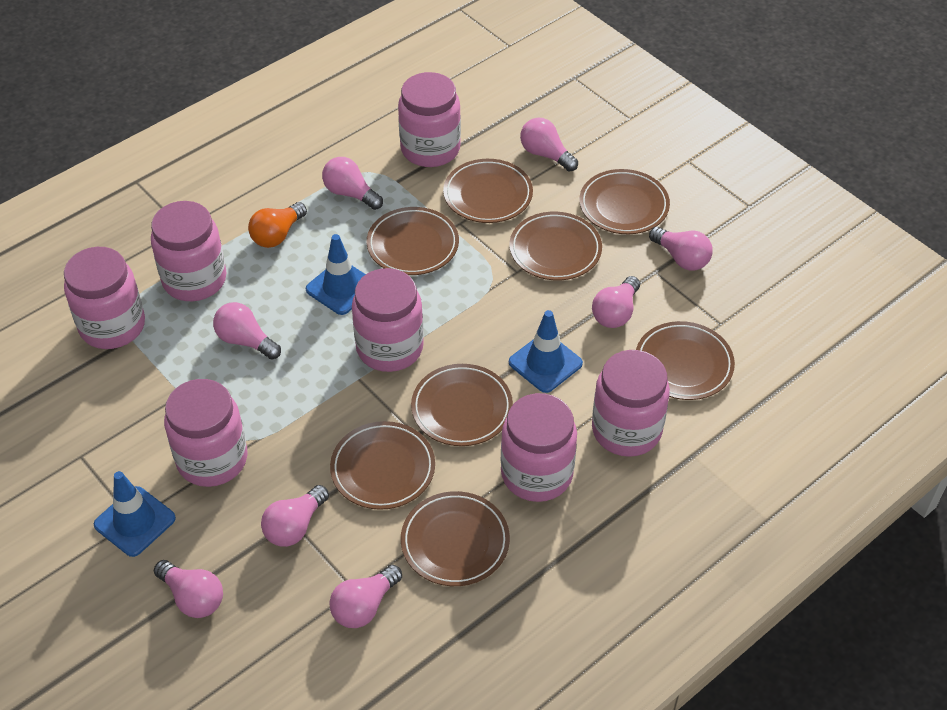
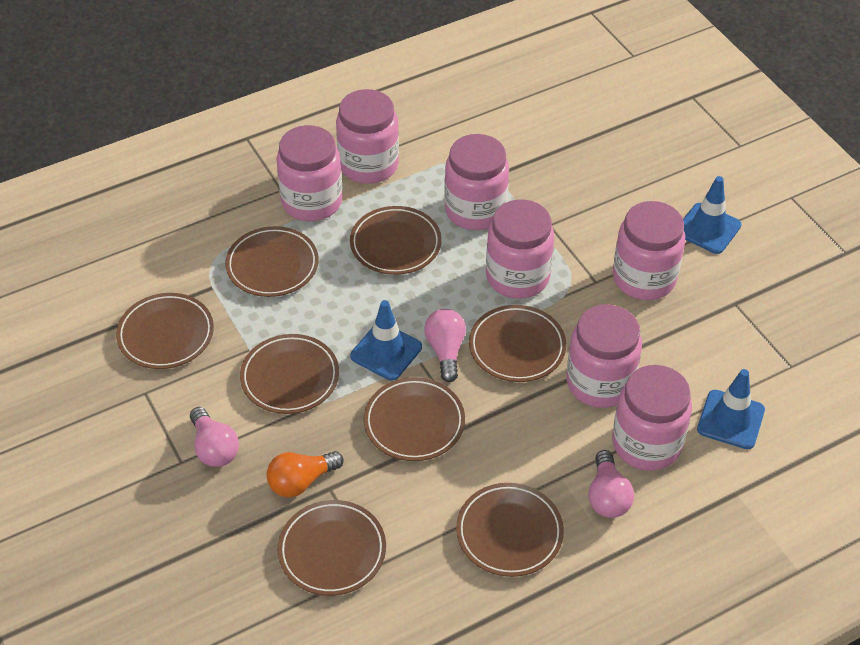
pink light bulb: [154,560,223,618] [213,302,281,359] [261,485,329,547] [322,157,383,210] [329,565,402,628] [520,118,578,172] [592,276,640,328] [649,227,713,271] = 8 -> [190,407,239,467] [424,309,466,382] [588,450,634,518] = 3

